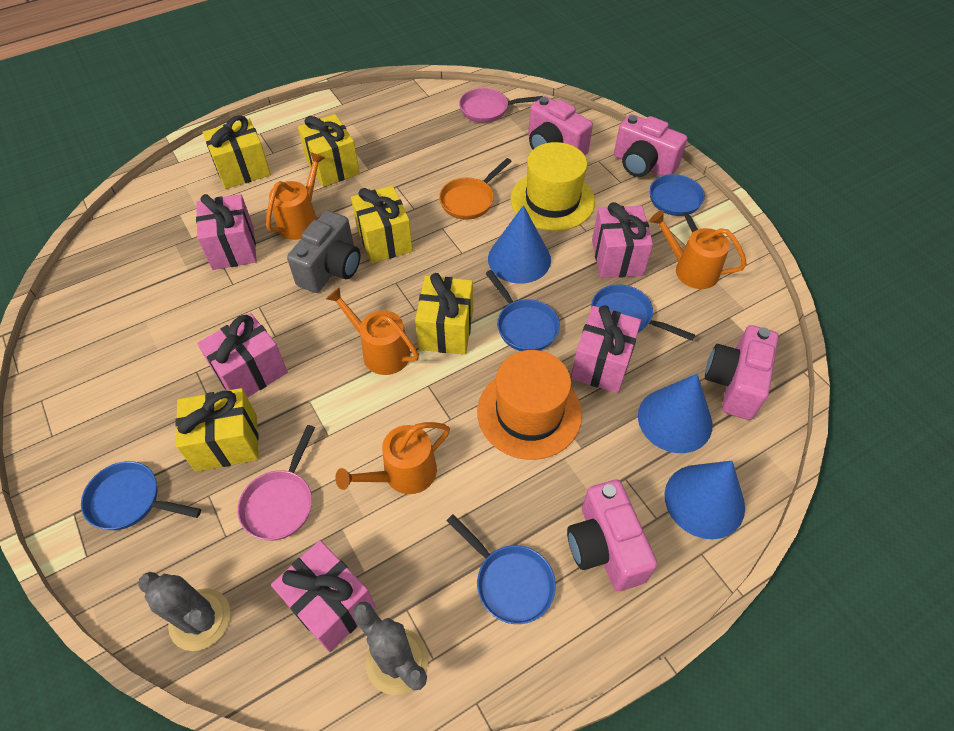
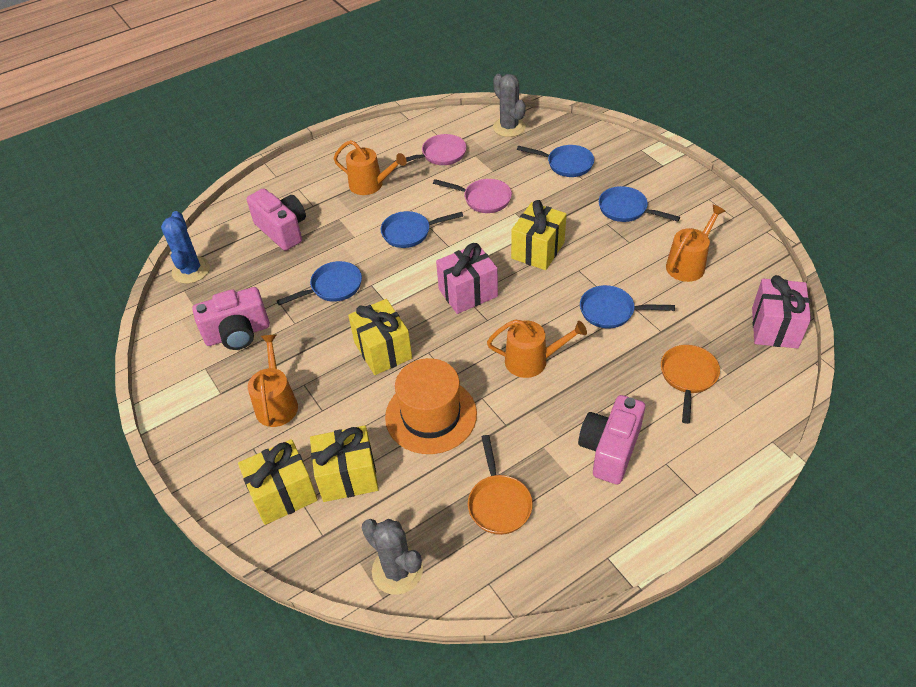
blue cactus: none = 0 -> [161,211,210,284] = 1
blue cone: [488,205,551,284] [638,374,712,453] [665,461,745,539] = 3 -> none = 0
grey camera: [287,210,361,293] = 1 -> none = 0
orange pan: [439,158,512,220] = 1 -> [468,435,533,535] [661,345,720,424] = 2
pink camera: [528,96,593,155] [567,479,657,591] [614,114,687,177] [705,325,779,420] = 4 -> [192,287,270,350] [247,188,306,251] [578,395,645,484] = 3
pink gift: [196,194,257,270] [197,313,288,398] [271,540,376,652] [571,305,641,393] [592,202,653,278] = 5 -> [436,243,498,314] [752,275,811,348] = 2
yellow gift: [175,388,259,472] [203,115,271,189] [298,114,360,187] [351,186,413,263] [415,273,473,355] = 5 -> [238,439,318,525] [310,425,379,502] [348,299,412,375] [511,200,567,270] = 4
yellow hat: [511,142,595,231] = 1 -> none = 0

